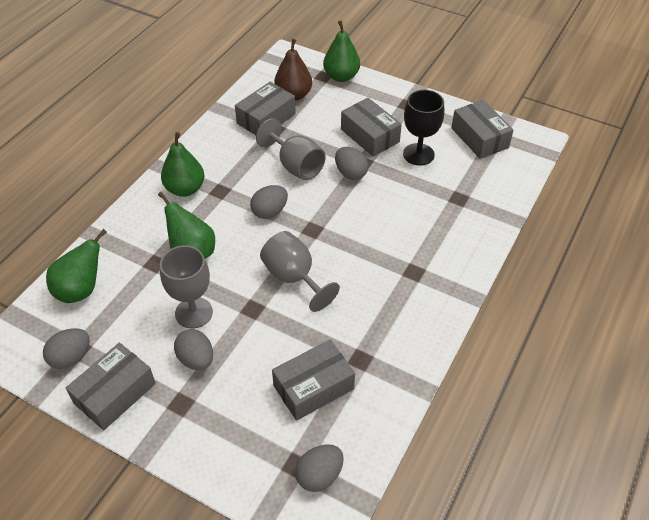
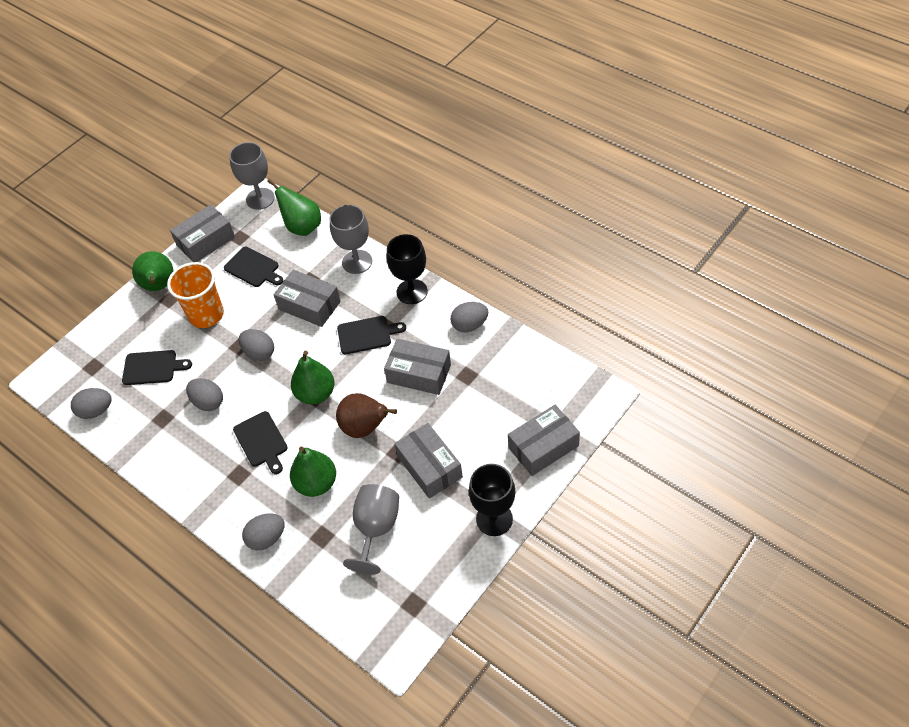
black cutting board: none = 0 -> [122,350,192,385] [224,247,283,287] [233,411,288,474] [337,316,406,354] = 4
black goblet: [403,90,444,165] = 1 -> [387,234,428,304] [469,464,515,536] = 2
orange cup: none = 0 -> [167,262,224,328] = 1

